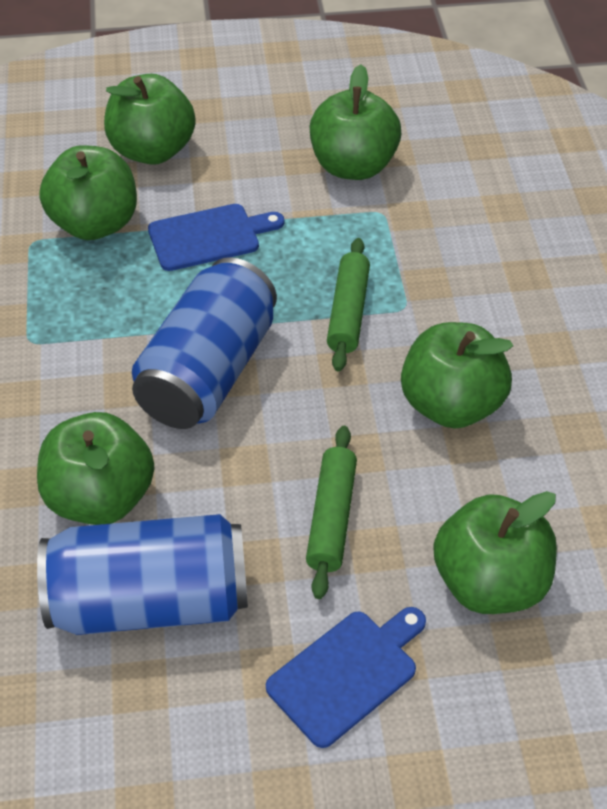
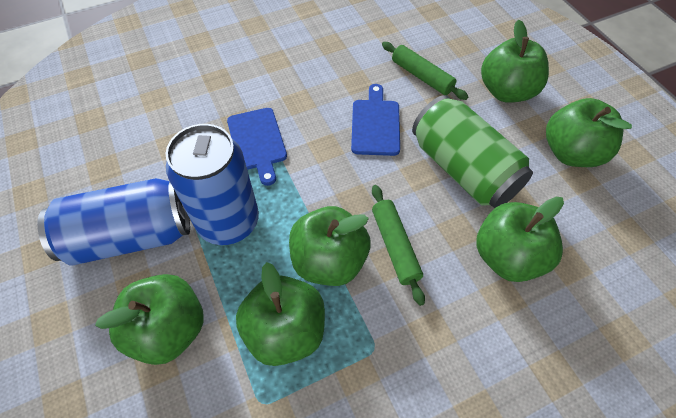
green can: none = 0 -> [412,95,533,208] = 1

